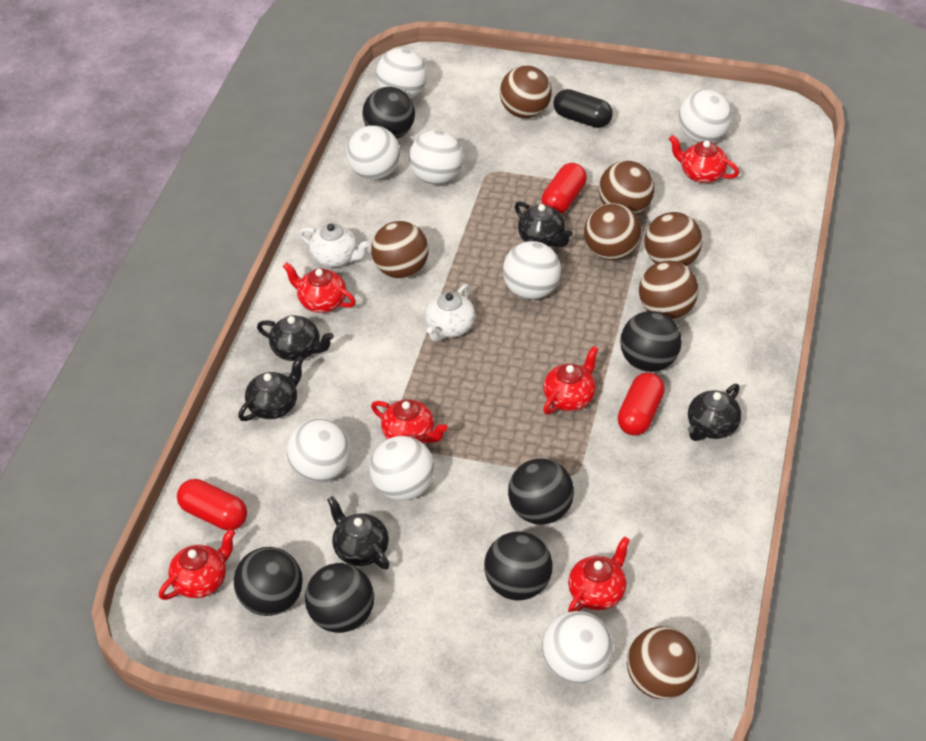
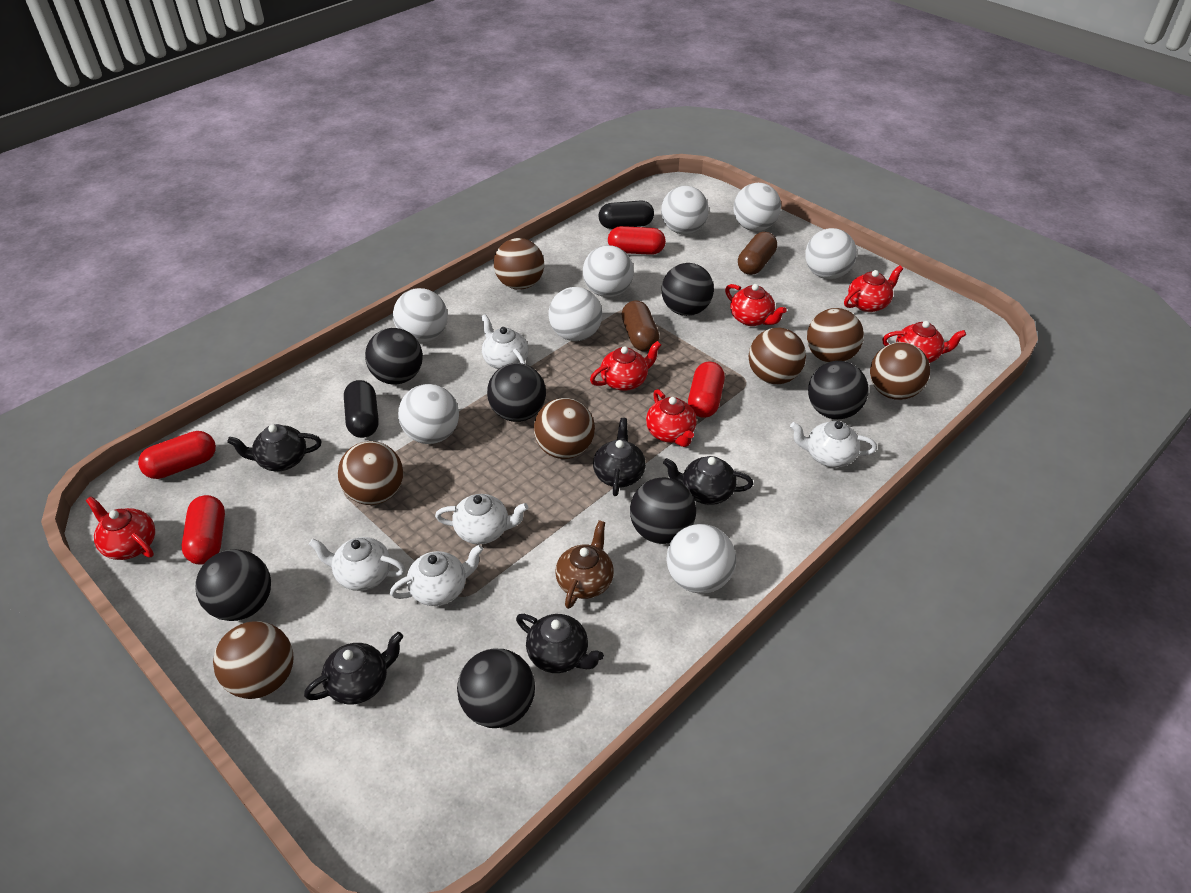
black ball: [234,547,303,616] [305,563,374,633] [362,87,415,139] [484,531,553,600] [508,459,574,524] [620,311,682,372] = 6 -> [195,549,271,621] [365,328,423,385] [457,649,535,728] [487,363,546,422] [630,478,696,544] [661,263,714,316] [808,361,868,419] = 7
black capsule: [554,89,613,128] = 1 -> [344,380,379,438] [599,200,654,229] = 2
brown capsule: none = 0 -> [622,300,659,351] [738,232,777,275] = 2
brown teapot: none = 0 -> [555,520,614,609] = 1
red capsule: [177,479,247,531] [542,163,587,214] [618,373,665,435] = 3 -> [138,431,216,479] [182,495,225,565] [608,226,666,255] [688,362,725,418] = 4
white teapot: [299,224,370,267] [425,284,475,342] = 2 -> [309,537,406,591] [390,544,483,606] [435,494,528,544] [481,314,529,369] [790,421,877,468] = 5

